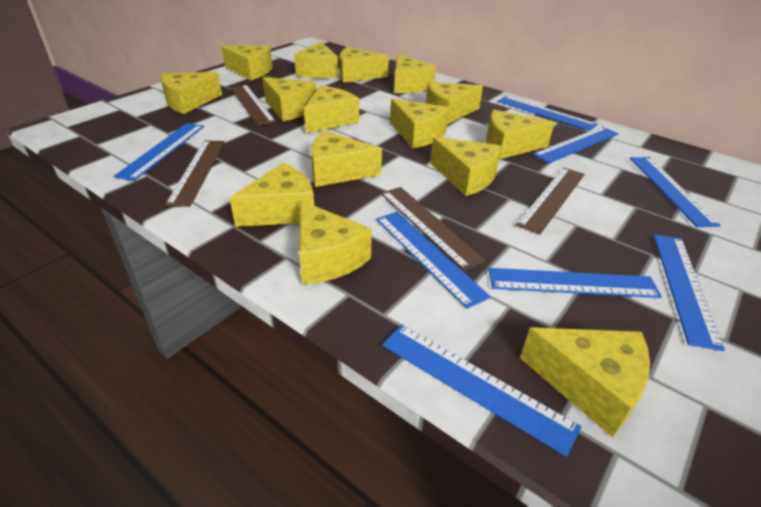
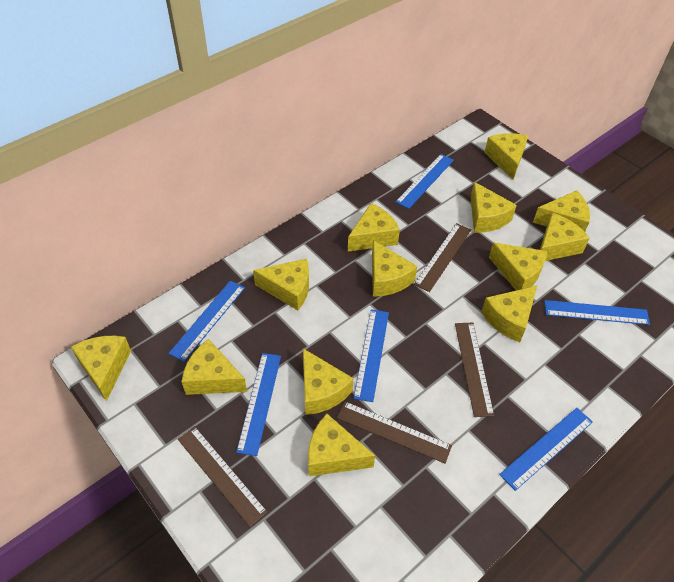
blue ruler: [114,123,204,181] [376,212,491,309] [382,325,581,457] [489,268,662,298] [497,96,598,131] [533,127,619,163] [630,157,721,227] [653,234,725,351] = 8 -> [169,280,245,362] [236,353,281,456] [353,309,389,402] [395,154,454,209] [499,408,593,491] [544,300,650,325] = 6
yellow cheese: [160,72,222,114] [221,45,272,80] [230,163,314,227] [263,77,316,121] [294,42,338,78] [299,201,372,285] [304,85,359,133] [311,131,382,187] [340,47,389,83] [390,98,449,149] [394,54,436,93] [426,82,483,124] [430,137,502,196] [486,110,554,159] [520,327,650,438] = 15 -> [71,336,131,401] [181,339,247,395] [253,259,309,311] [303,348,353,415] [308,414,375,476] [348,203,400,252] [372,240,417,297] [470,182,517,233] [481,286,537,342] [484,133,528,179] [489,242,547,290] [533,190,590,232] [540,213,590,261] = 13

